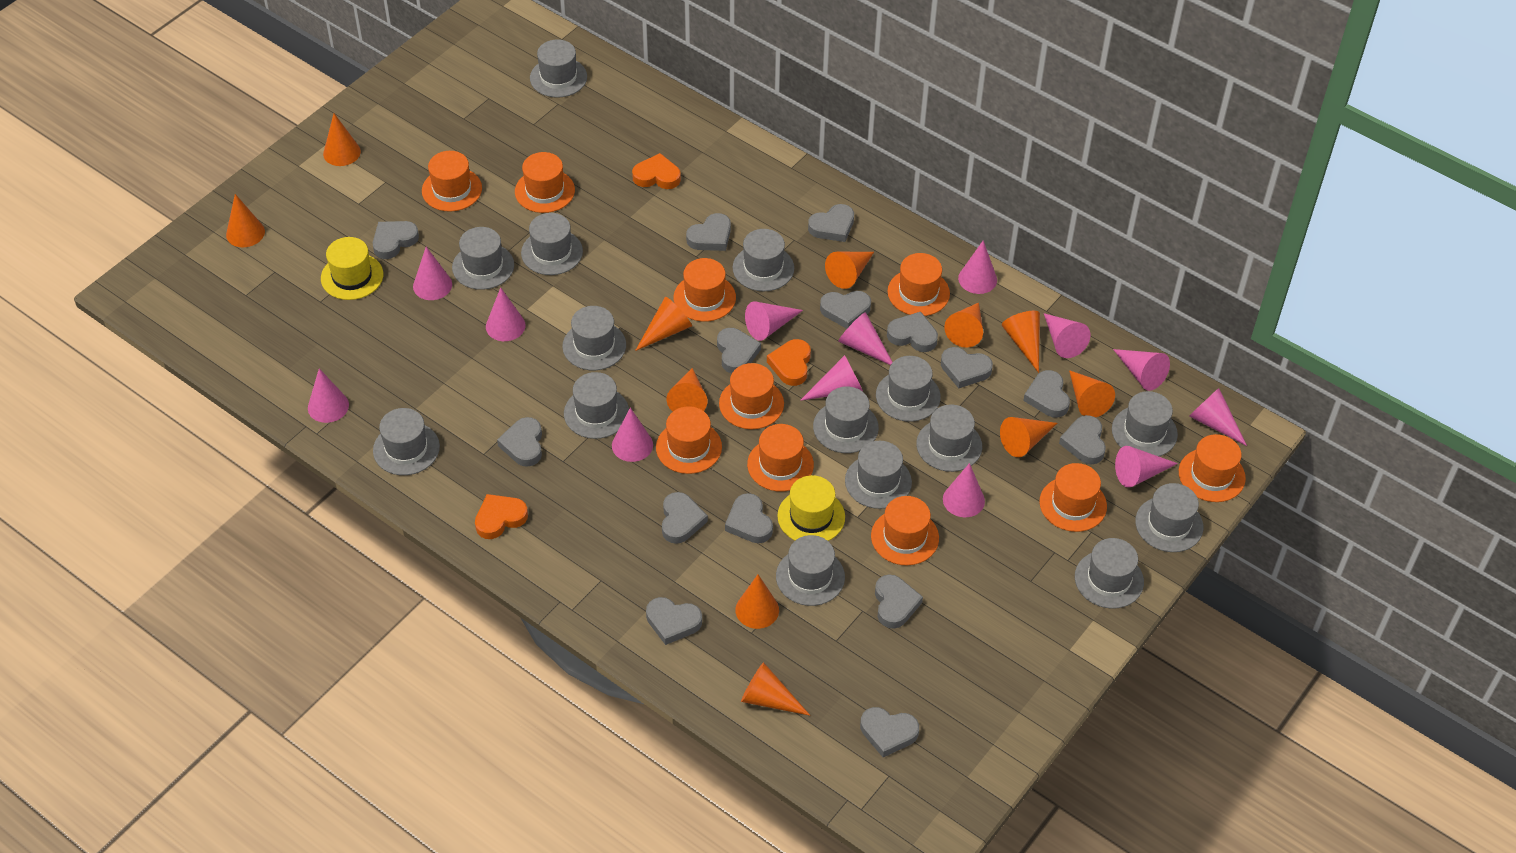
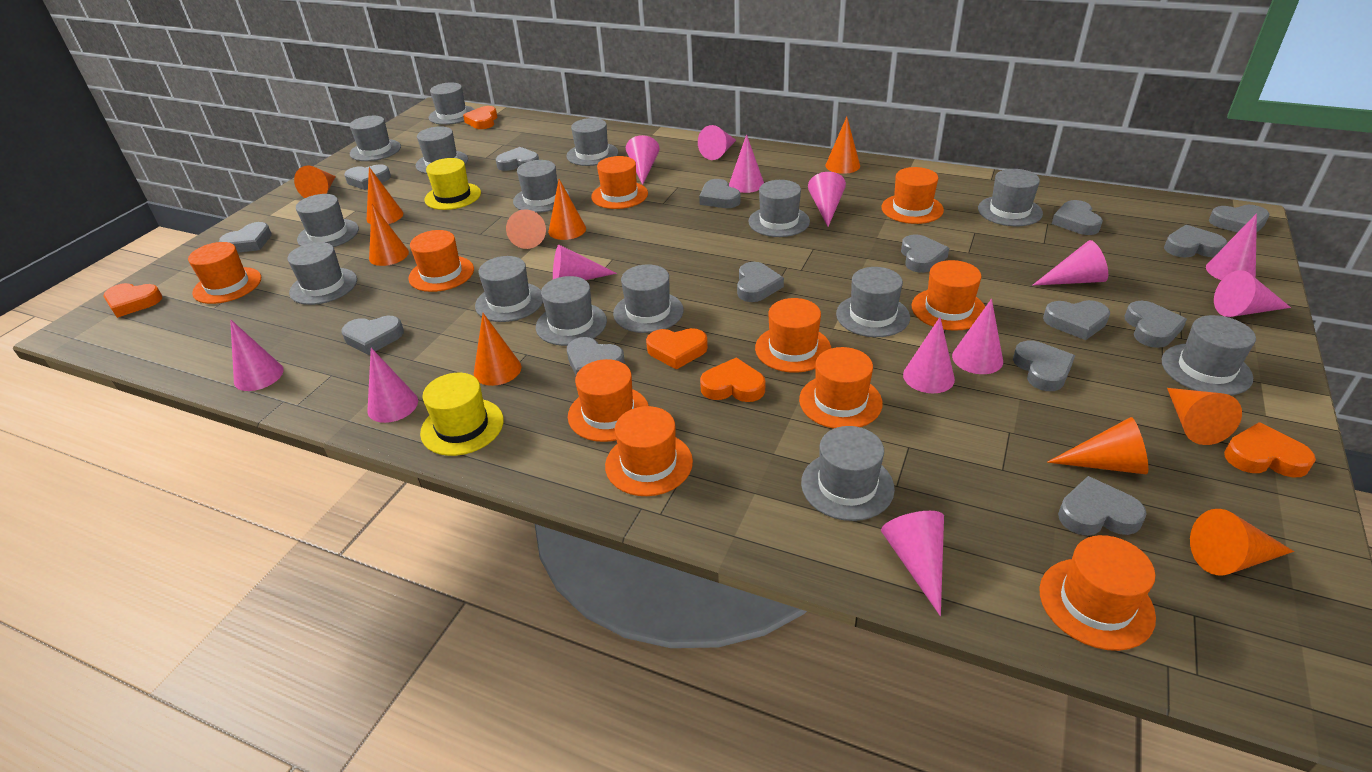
orange cone: [226,194,265,247] [323,113,361,166] [635,297,692,351] [667,368,707,412] [735,575,779,629] [741,662,810,716] [825,252,874,289] [944,303,983,348] [1000,417,1057,457] [1002,311,1040,373] [1069,370,1115,417] = 11 -> [294,166,336,198] [367,167,403,224] [369,204,409,266] [474,313,521,386] [506,209,546,249] [548,179,586,240] [825,117,860,174] [1047,417,1148,474] [1167,388,1242,445] [1190,509,1294,576] = 10
orange heart: [475,494,528,539] [632,153,681,189] [767,339,811,386] = 3 -> [104,283,162,318] [463,106,497,129] [646,328,708,370] [700,357,765,402] [1224,422,1316,477] = 5

